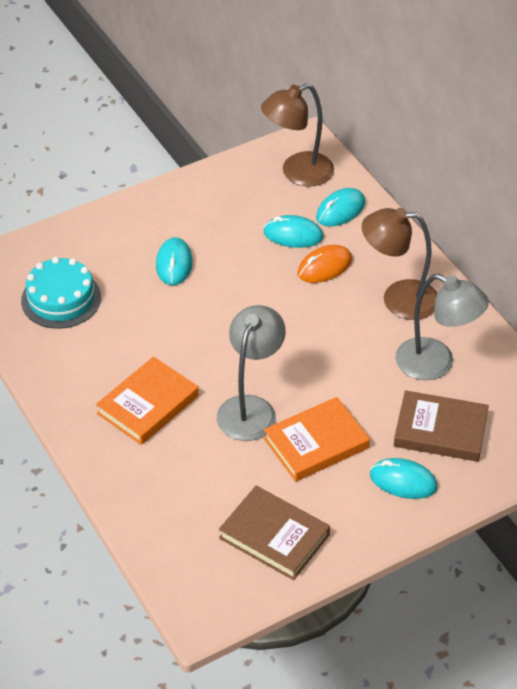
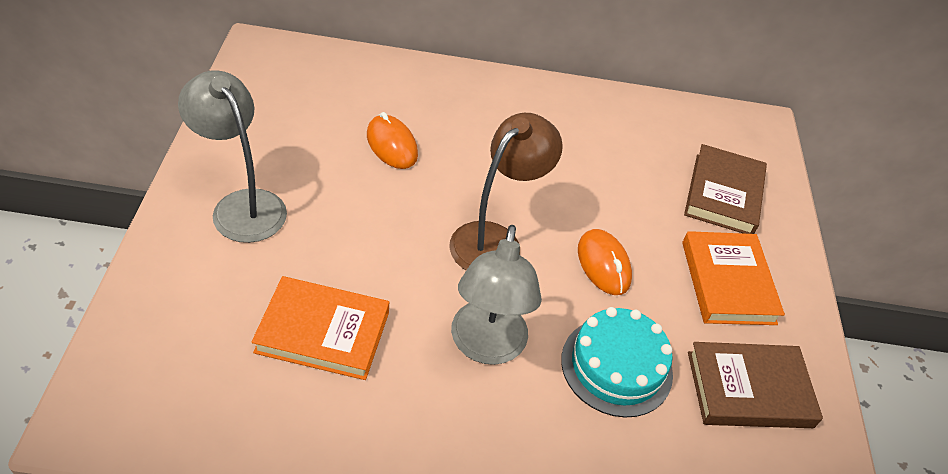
brown lamp: [261,83,334,187] [362,208,437,320] = 2 -> [449,113,563,270] = 1
orange mouse: [298,245,352,283] = 1 -> [367,112,418,169] [578,229,632,295] = 2
turquoise mouse: [156,237,193,285] [263,215,323,248] [316,188,365,227] [370,458,437,499] = 4 -> none = 0

